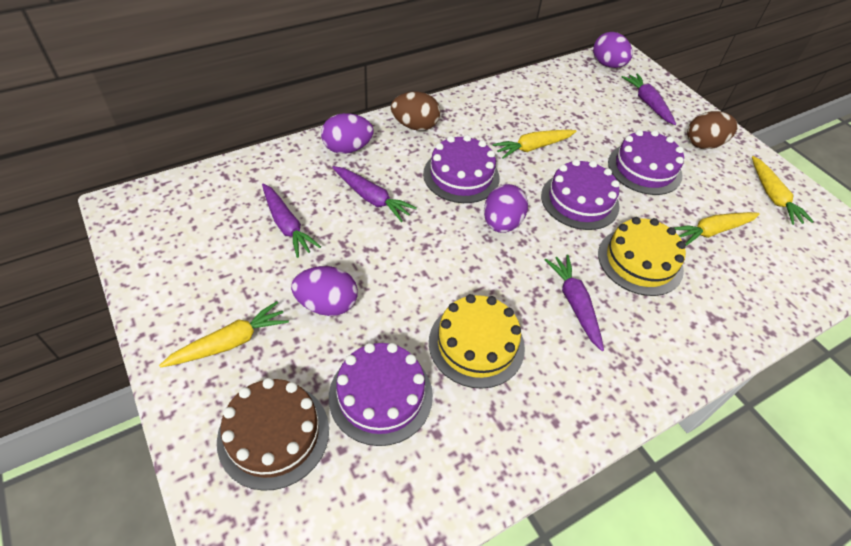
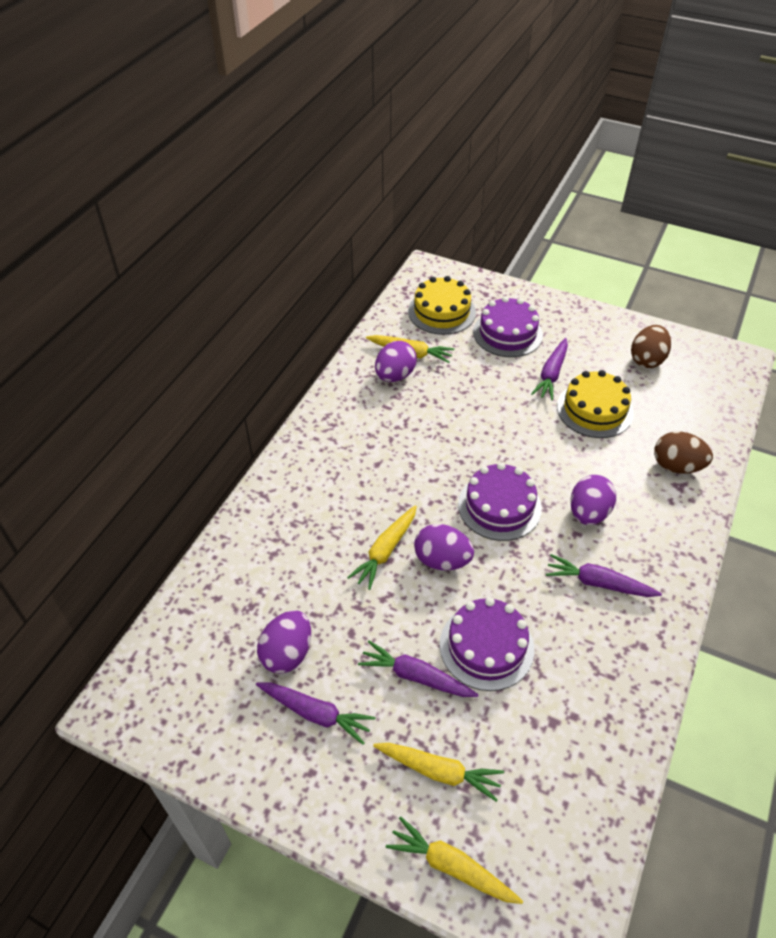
brown cake: [217,378,329,491] = 1 -> none = 0
purple cake: [329,343,433,446] [423,135,500,203] [541,159,620,230] [608,130,684,195] = 4 -> [440,597,534,691] [458,462,542,541] [473,296,543,357] = 3

